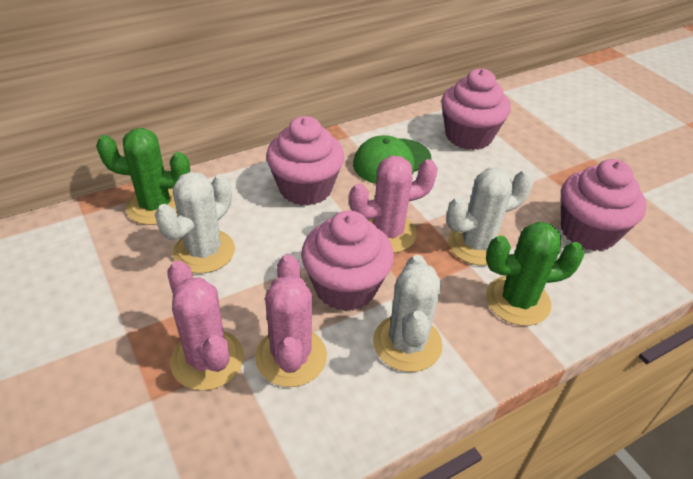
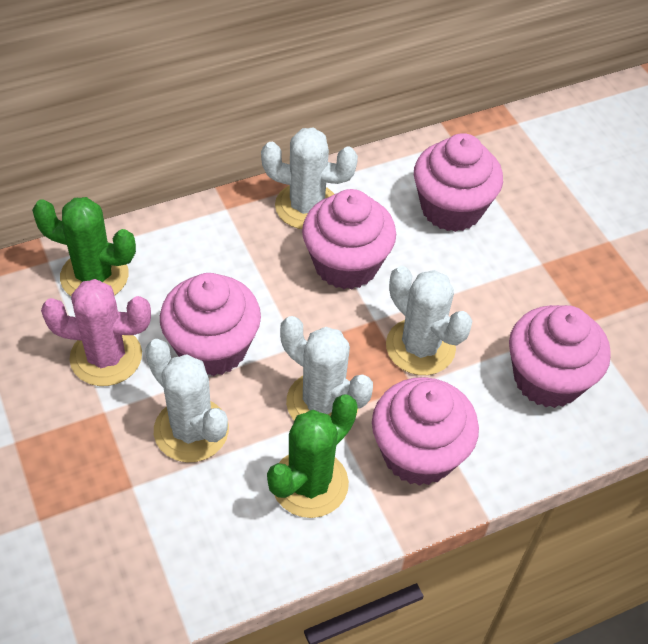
green cap: [353,135,432,184] = 1 -> none = 0
pink cactus: [167,260,244,391] [255,255,327,387] [349,156,438,253] = 3 -> [41,279,151,386] = 1
pink cupcake: [266,116,344,206] [301,210,394,311] [441,69,511,150] [561,159,647,251] = 4 -> [160,273,261,376] [302,189,396,289] [372,377,479,486] [414,133,503,232] [509,305,611,408] = 5
white cactus: [155,172,235,274] [373,255,443,372] [446,168,533,266] = 3 -> [145,339,229,462] [261,128,358,229] [280,316,373,421] [386,266,472,375] = 4

